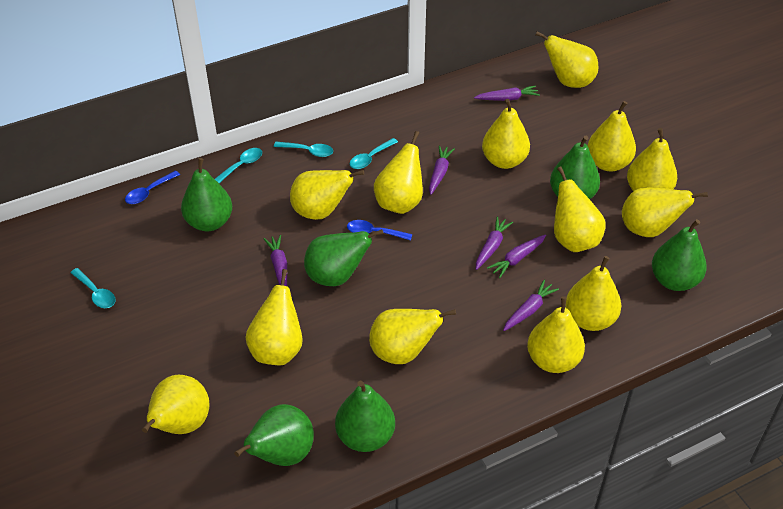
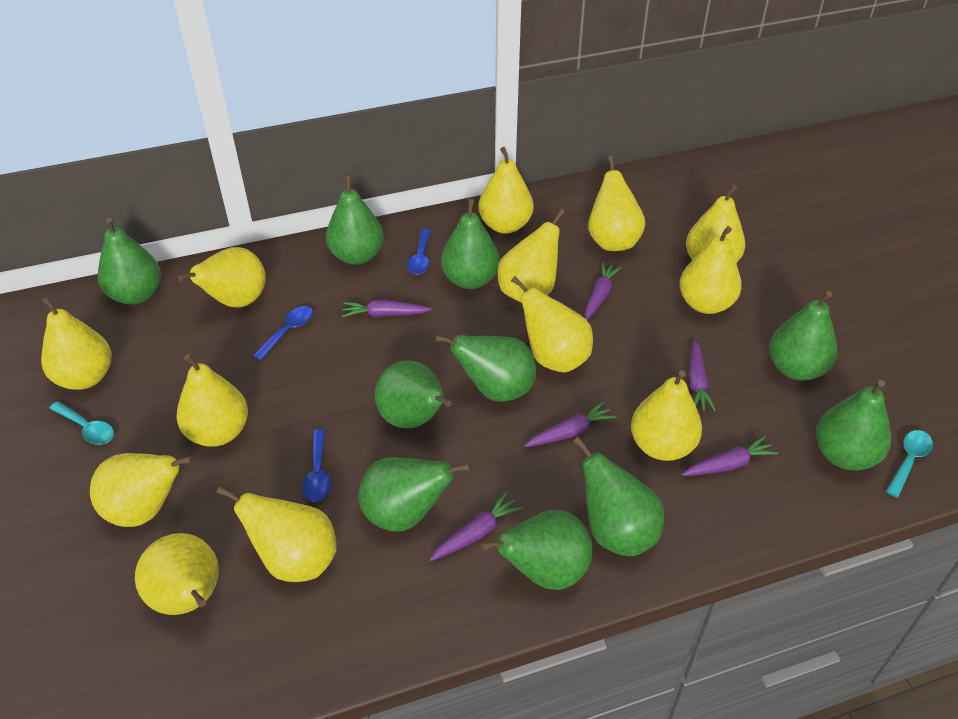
blue spoon: [125,170,180,204] [347,220,412,241] = 2 -> [253,306,313,360] [302,429,331,502] [407,228,431,275] = 3
green pear: [181,158,232,231] [234,404,314,466] [304,229,384,286] [335,380,395,452] [550,136,600,199] [652,219,707,291] = 6 -> [98,218,161,305] [326,175,384,265] [358,457,470,531] [375,360,452,428] [435,335,536,402] [441,198,500,289] [481,510,593,590] [573,437,664,556] [769,291,837,381] [816,380,891,471] = 10
turquoise spoon: [70,268,116,308] [215,148,262,183] [274,142,333,157] [349,138,398,169] = 4 -> [49,401,114,445] [886,430,933,497] = 2

